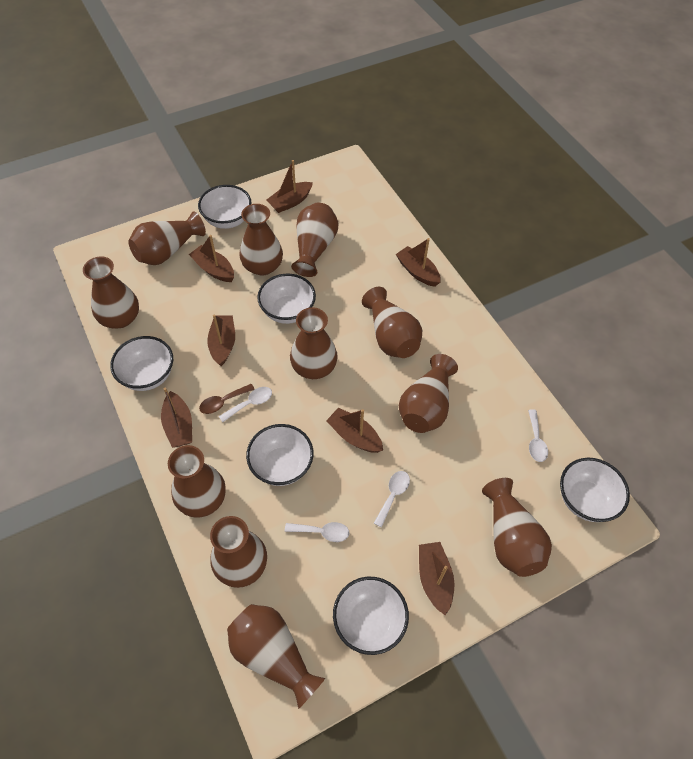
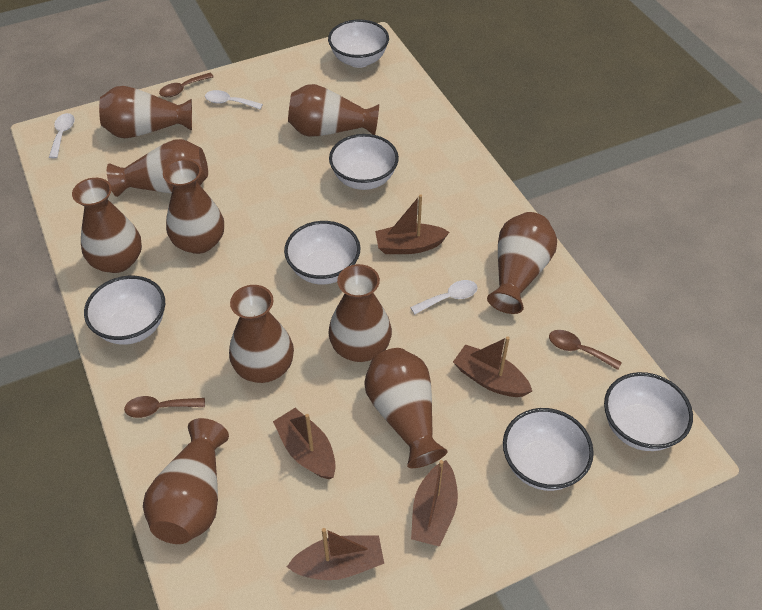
brown boat: [161,388,192,448] [189,235,234,282] [207,314,235,366] [267,160,313,213] [326,407,383,453] [396,238,441,287] [419,542,455,615] = 7 -> [273,408,336,479] [287,528,384,580] [375,194,449,254] [411,460,458,547] [453,336,532,397] = 5
brown spoon: [199,384,255,414] = 1 -> [124,396,205,418] [159,73,214,97] [549,330,622,370] = 3
brown vase: [83,257,139,329] [128,212,206,265] [168,445,226,518] [210,516,267,588] [227,604,325,709] [239,204,283,276] [290,307,338,379] [291,203,338,277] [362,287,422,358] [399,354,458,433] [482,478,552,577] = 11 -> [72,178,142,273] [99,86,192,138] [107,139,208,197] [143,418,229,544] [163,159,224,254] [229,285,294,383] [288,84,379,137] [328,264,392,362] [364,348,448,468] [487,212,557,314] = 10
white spoon: [219,387,272,422] [285,522,350,542] [374,471,410,527] [528,409,548,462] = 4 -> [49,113,75,158] [205,90,263,109] [410,280,478,314] = 3

